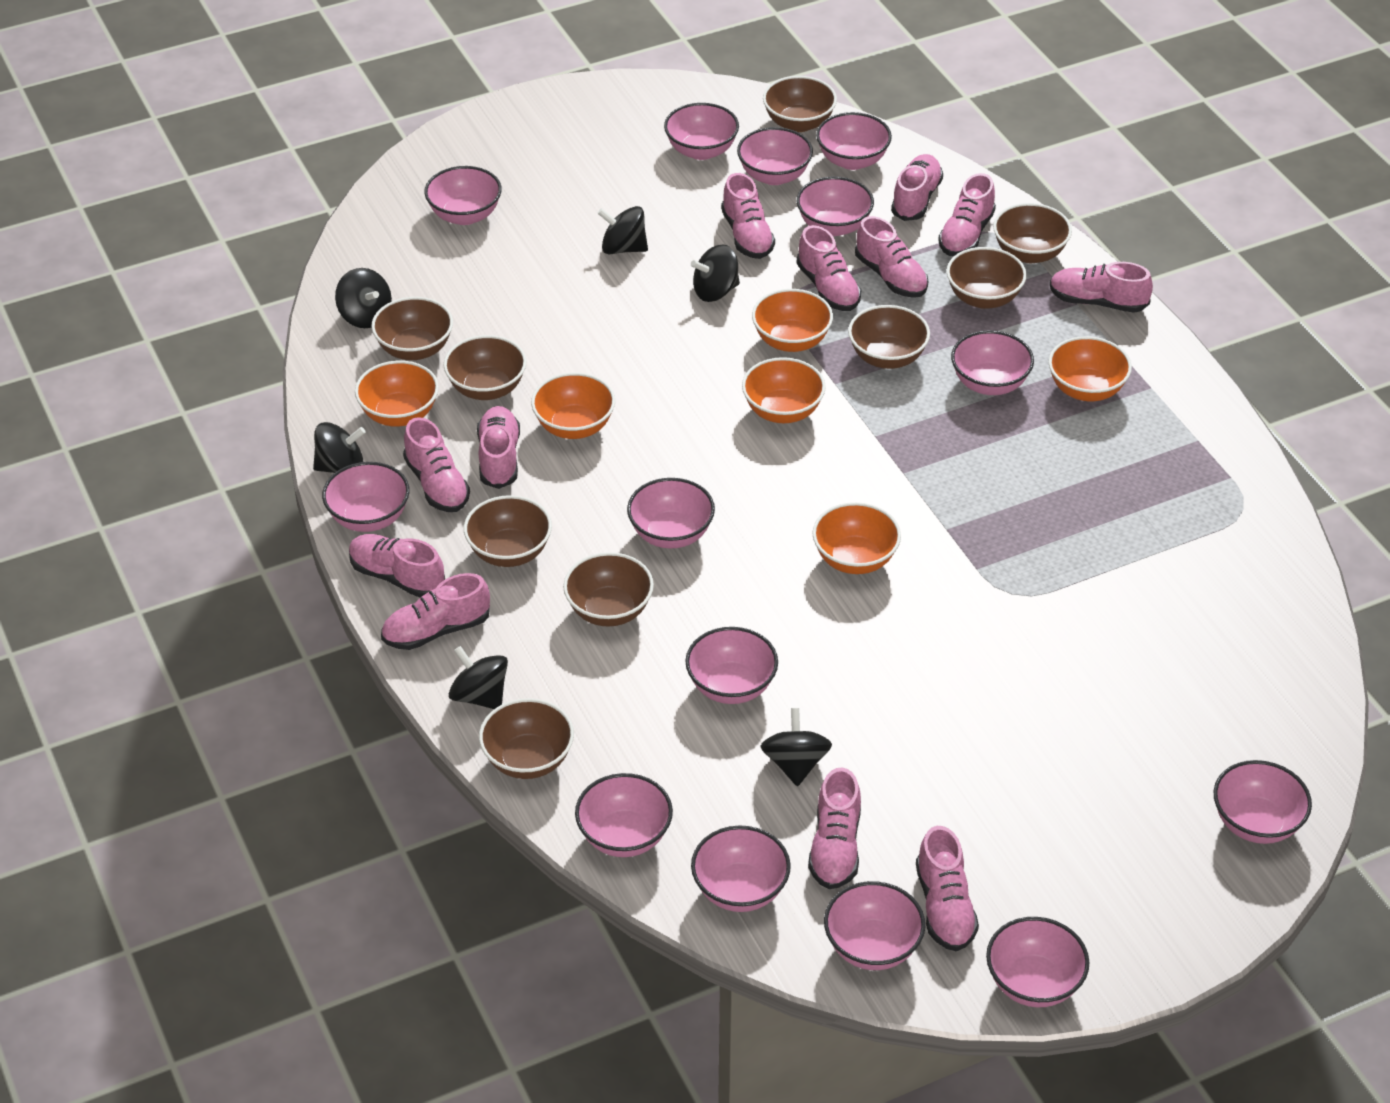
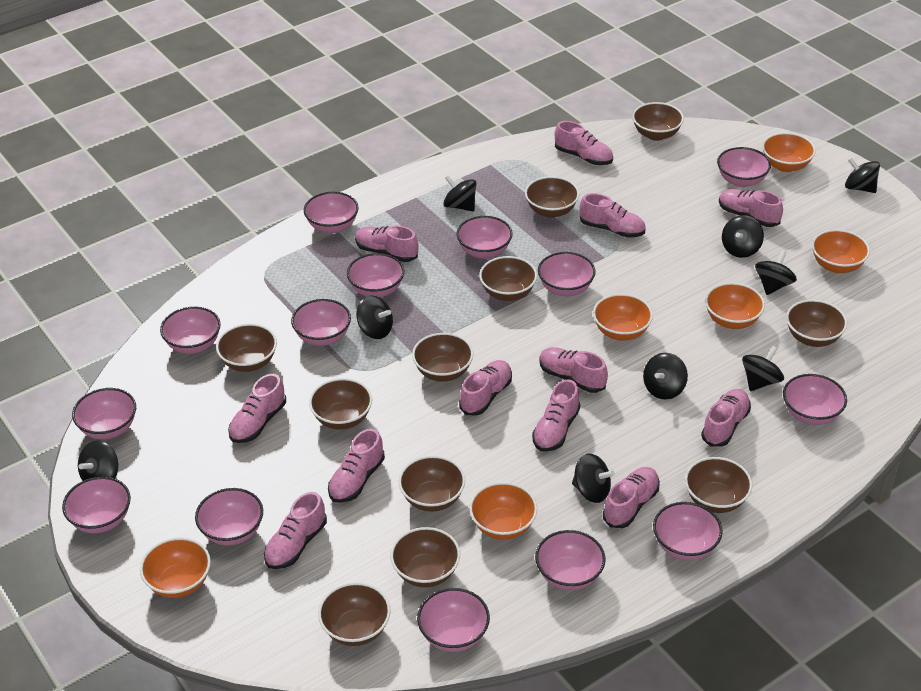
black spinning top: [313,422,366,473] [335,268,392,328] [449,646,508,709] [598,206,648,254] [691,244,740,302] [760,708,832,786] = 6 -> [78,441,118,481] [356,296,393,339] [443,175,477,212] [572,454,615,503] [643,353,688,399] [722,215,764,258] [742,346,784,391] [755,251,797,295] [845,157,880,193] = 9
brown bowl: [371,297,453,360] [443,335,527,400] [464,495,552,567] [479,698,574,779] [563,552,654,626] [763,76,837,132] [848,305,930,369] [946,247,1027,309] [993,203,1072,263] = 9 -> [216,324,277,372] [309,378,372,429] [318,582,391,646] [391,527,460,587] [399,456,465,512] [412,333,473,382] [479,256,537,301] [525,176,579,218] [632,102,684,141] [685,457,752,513] [786,300,847,347] = 11

